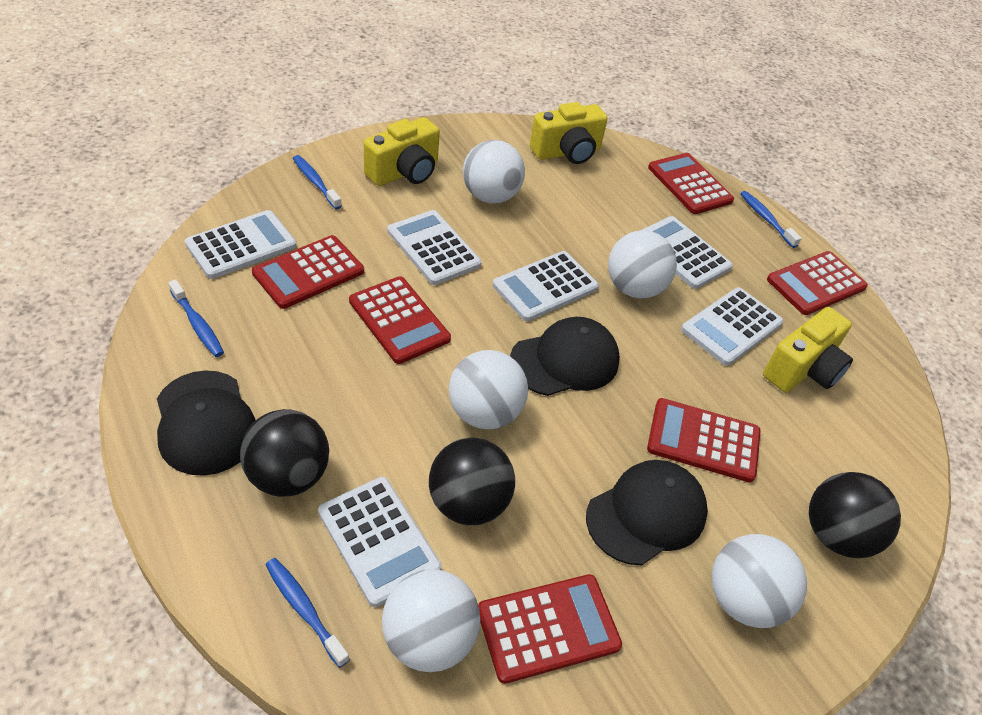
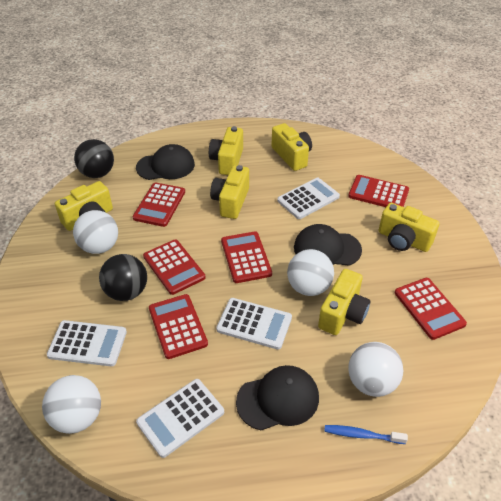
black ball: [240,409,329,497] [429,438,515,525] [809,472,901,558] = 3 -> [74,139,114,178] [99,254,147,301] = 2
blue toothbrush: [168,279,224,357] [265,558,350,668] [293,155,342,209] [740,191,802,248] = 4 -> [324,425,408,444] = 1
white ball: [382,569,480,672] [449,350,528,429] [463,140,525,203] [608,230,677,299] [712,534,807,628] = 5 -> [42,375,101,434] [73,210,118,254] [287,249,334,296] [348,342,403,397] = 4
white calculator: [185,210,297,279] [318,477,441,607] [387,210,482,285] [493,251,599,321] [640,216,733,289] [681,288,783,366] = 6 -> [47,320,127,366] [136,379,224,458] [216,298,292,350] [277,178,340,219] = 4
yellow camera: [364,117,440,186] [530,102,608,164] [763,307,853,392] = 3 -> [55,181,113,231] [209,126,243,175] [210,165,249,219] [272,123,312,171] [318,269,370,335] [379,203,439,252] = 6

